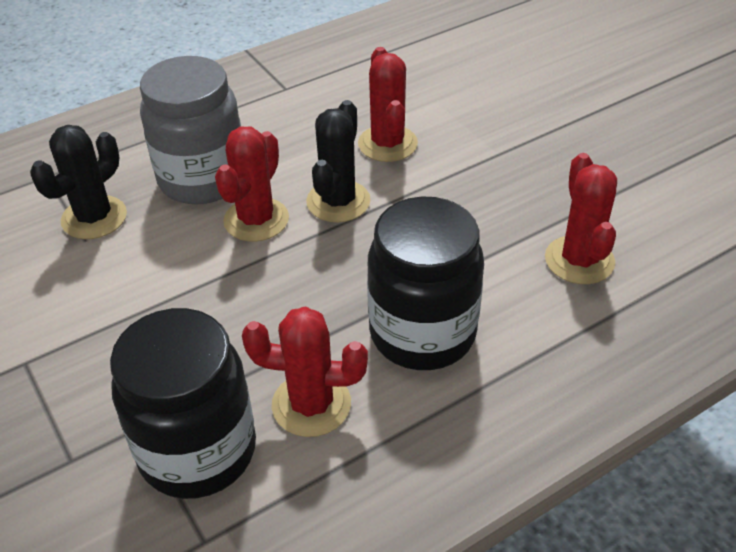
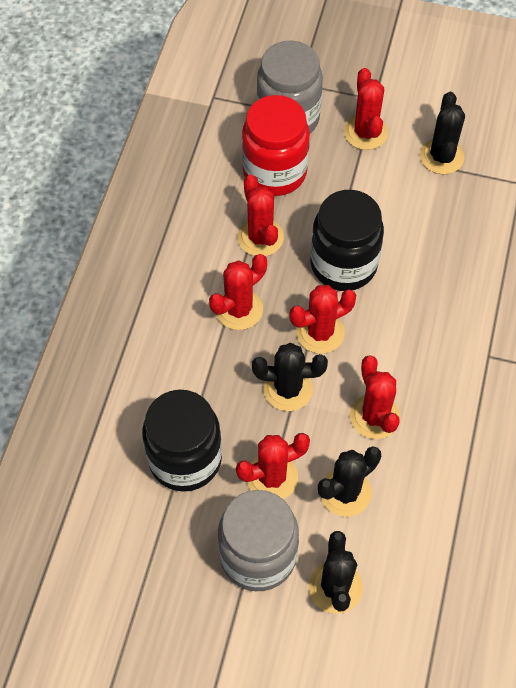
black cactus: [30,125,127,239] [306,100,371,222] = 2 -> [252,343,328,411] [309,531,363,614] [318,446,381,517] [420,92,465,174] = 4
grey jar: [140,56,241,204] = 1 -> [218,490,299,591] [256,41,323,133] = 2
red cactus: [215,127,289,242] [242,306,368,437] [358,47,418,162] [545,153,617,284] = 4 -> [209,254,267,330] [236,433,310,499] [238,174,284,256] [289,285,356,354] [344,68,388,150] [350,355,400,439] = 6
red jar: none = 0 -> [242,95,310,196] = 1

